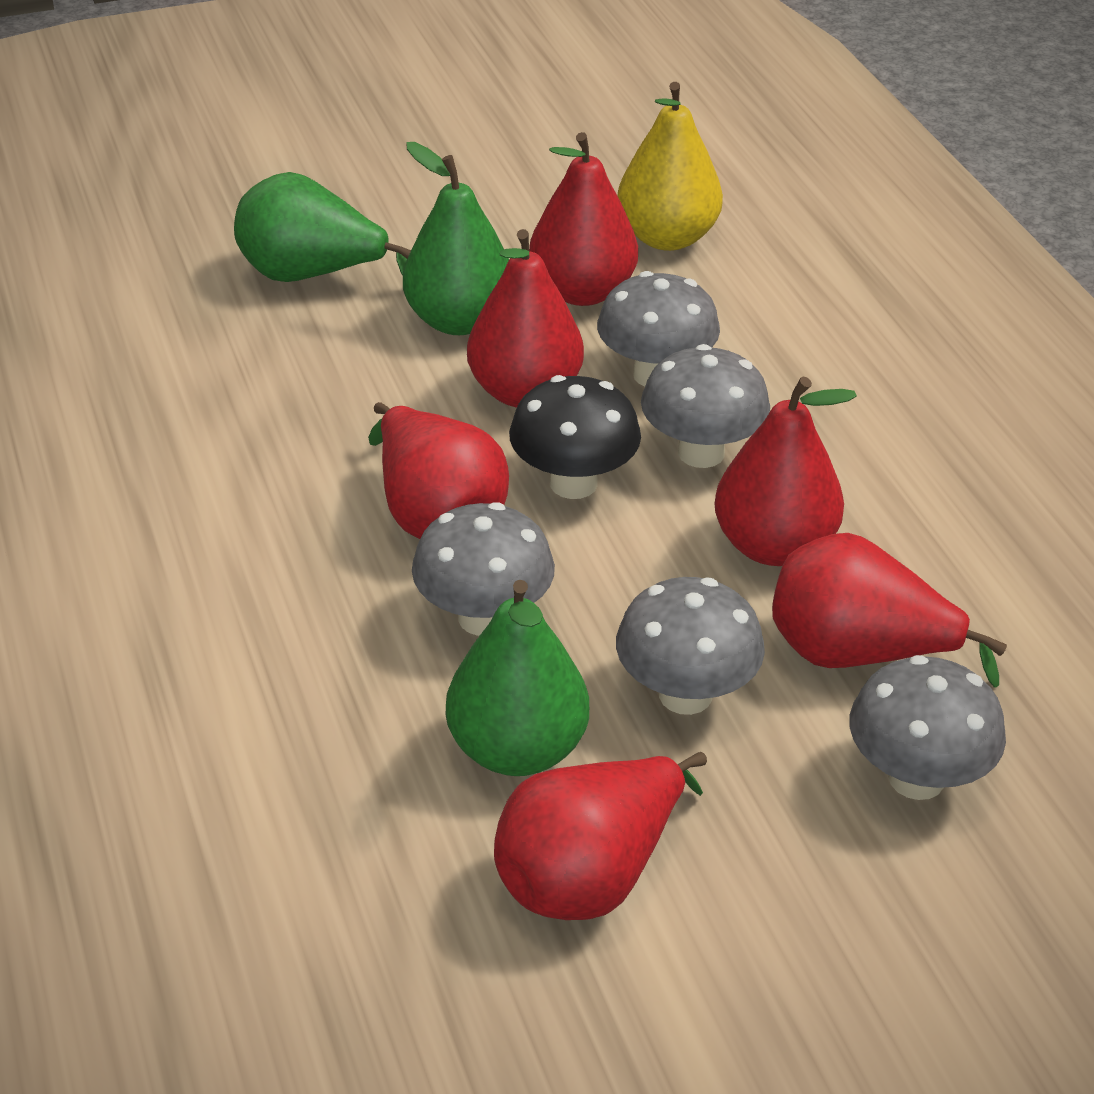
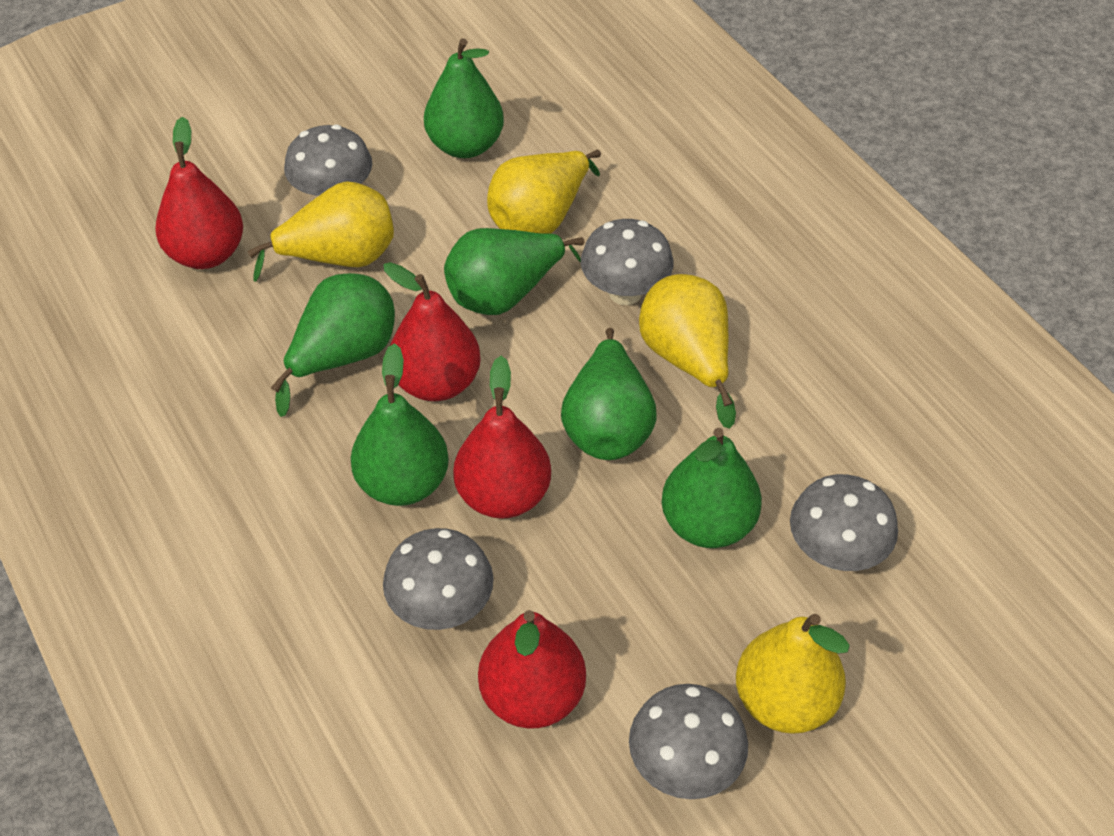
black mushroom: [509,375,641,499] = 1 -> none = 0
green pear: [234,172,411,282] [403,142,509,335] [446,580,589,776] = 3 -> [271,273,395,417] [351,343,449,506] [424,38,504,158] [444,228,584,315] [561,328,657,460] [662,428,762,548] = 6
red pear: [368,402,509,539] [467,229,584,408] [494,752,707,920] [529,132,638,306] [714,377,857,566] [772,533,1007,688] = 6 -> [155,117,243,269] [383,262,481,401] [453,356,551,519] [478,610,586,728] = 4
yellow pear: [618,82,723,251] = 1 -> [248,181,394,282] [487,150,601,234] [639,274,736,428] [736,614,850,734] = 4

